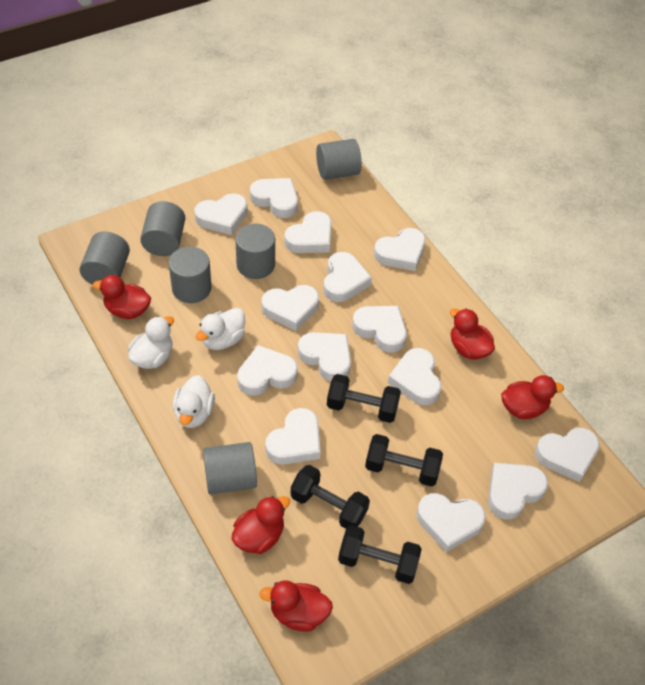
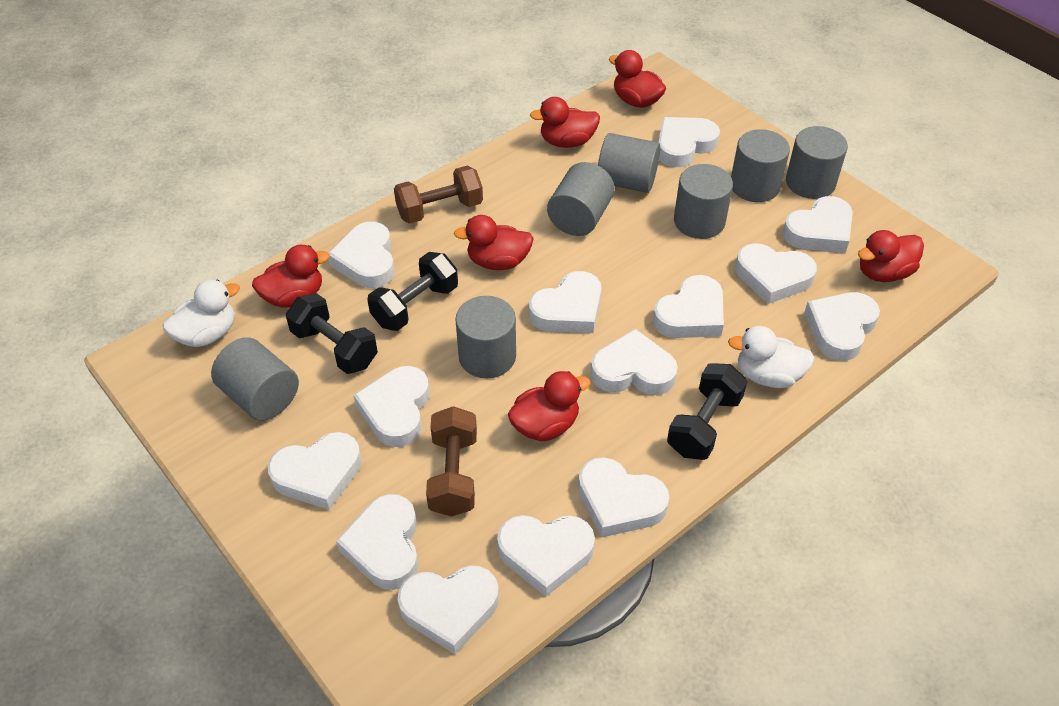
black dumbbell: [290,465,370,529] [327,374,401,423] [338,525,422,584] [365,434,443,487] = 4 -> [286,293,378,374] [367,252,458,331] [667,363,748,460] = 3
brown dumbbell: none = 0 -> [394,166,483,224] [426,406,477,517] = 2
grey cylinder: [79,232,130,285] [140,201,185,256] [169,247,212,303] [203,442,257,494] [235,224,275,279] [316,139,362,180] = 6 -> [211,337,299,421] [455,296,516,378] [547,162,615,236] [598,133,660,193] [674,164,733,239] [731,129,790,202] [786,126,848,199] = 7
red duck: [93,275,151,319] [232,496,290,554] [260,581,333,632] [450,308,495,360] [501,375,564,419] = 5 -> [252,245,330,308] [454,215,534,270] [508,371,591,442] [530,97,600,148] [609,50,666,108] [858,230,924,282] = 6
white duck: [128,316,174,369] [173,375,215,428] [196,308,245,350] = 3 -> [163,280,240,347] [728,326,815,388] = 2

